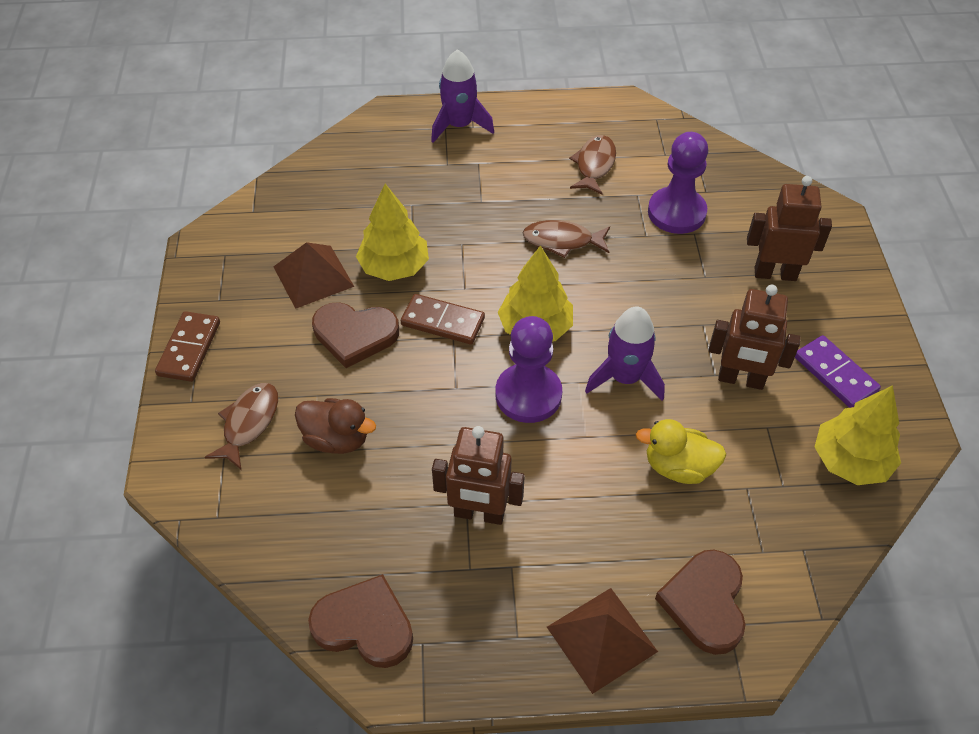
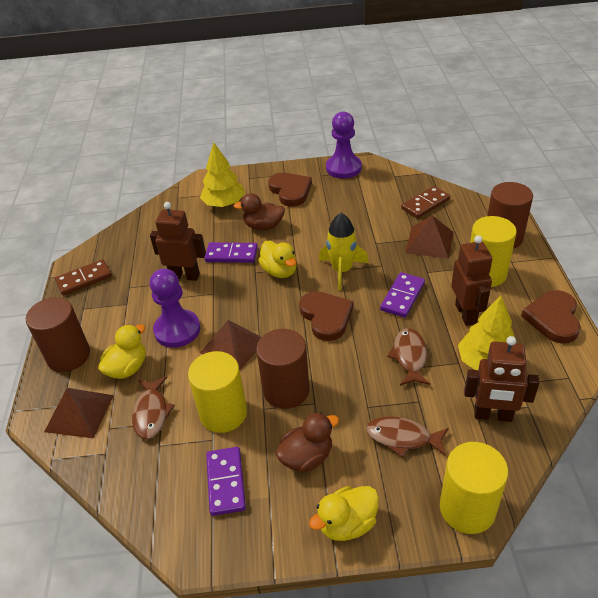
brown cylinder: none = 0 -> [26,297,90,372] [256,329,309,409] [487,182,533,249] = 3
brown duck: [295,398,376,454] = 1 -> [233,193,285,230] [276,413,339,472] = 2
brown pyramid: [273,242,354,309] [547,588,658,694] = 2 -> [44,388,114,439] [200,320,261,370] [405,215,453,259] = 3
purple domino: [795,335,881,408] = 1 -> [204,242,258,263] [206,447,246,516] [380,272,425,318] = 3
purple rocket: [431,49,494,143] [585,306,665,401] = 2 -> none = 0
yellow cylinder: none = 0 -> [188,351,247,433] [440,442,508,534] [470,216,517,287] = 3
yellow duck: [636,419,726,484] = 1 -> [98,324,146,379] [258,241,297,278] [309,486,379,541] = 3
yellow rocket: none = 0 -> [319,213,369,290] = 1
yellow tree: [356,184,429,281] [498,245,573,342] [815,385,901,485] = 3 -> [200,142,245,207] [458,295,515,370] = 2

